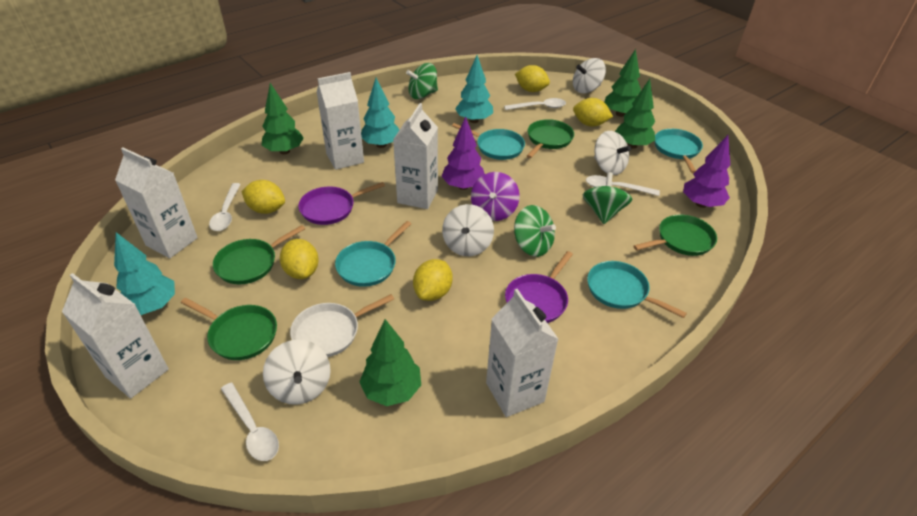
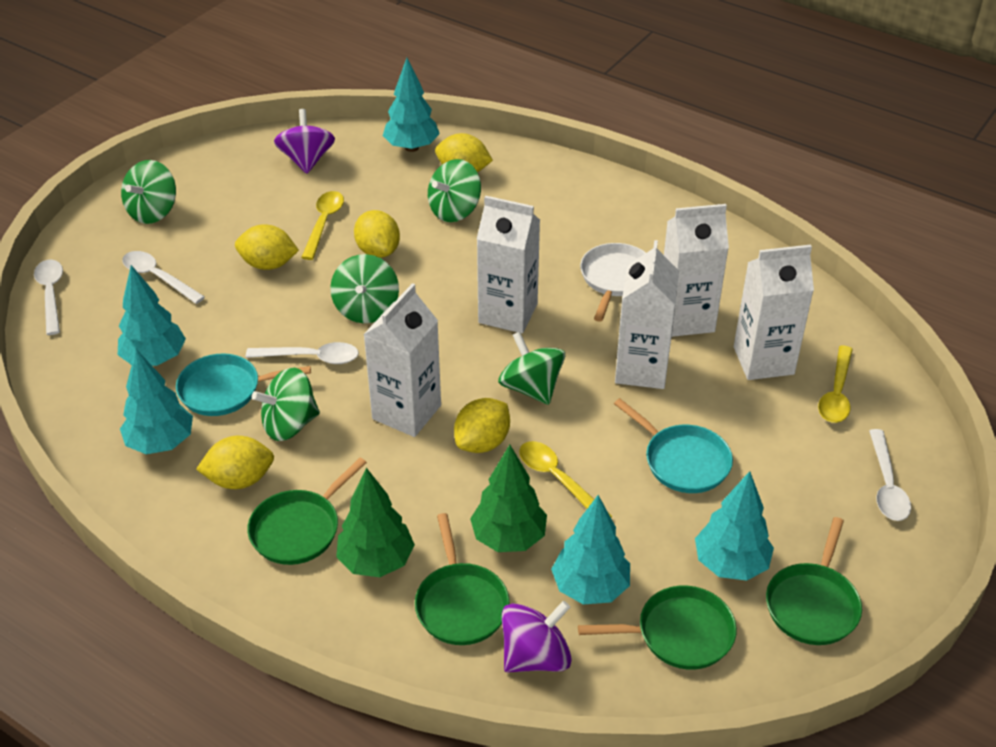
green spinning top: [406,63,438,99] [514,205,556,257] [583,172,632,224] = 3 -> [121,160,176,224] [252,367,320,441] [330,254,399,323] [428,159,481,222] [498,331,565,405] = 5
green tree: [262,83,304,154] [359,319,421,406] [604,49,641,117] [615,79,655,149] = 4 -> [336,468,415,577] [470,445,547,552] = 2
purple pan: [298,182,385,225] [505,251,573,323] = 2 -> none = 0
purple spinning top: [471,172,520,221] = 1 -> [274,109,335,174] [502,601,572,673] = 2
purple tree: [442,117,485,190] [683,135,730,208] = 2 -> none = 0
turquoise pan: [335,221,411,287] [452,123,525,160] [587,261,687,318] [654,129,703,173] = 4 -> [176,354,311,416] [614,398,733,493] = 2
turquoise tree: [114,232,175,315] [361,78,399,148] [455,55,493,123] = 3 -> [118,265,186,366] [120,349,193,454] [383,58,440,152] [551,495,630,605] [695,471,774,581] = 5
white spinning top: [263,340,331,405] [442,204,494,256] [573,58,606,93] [594,131,631,175] = 4 -> none = 0
yellow spoon: none = 0 -> [301,191,344,260] [519,441,612,517] [818,345,853,423] = 3

